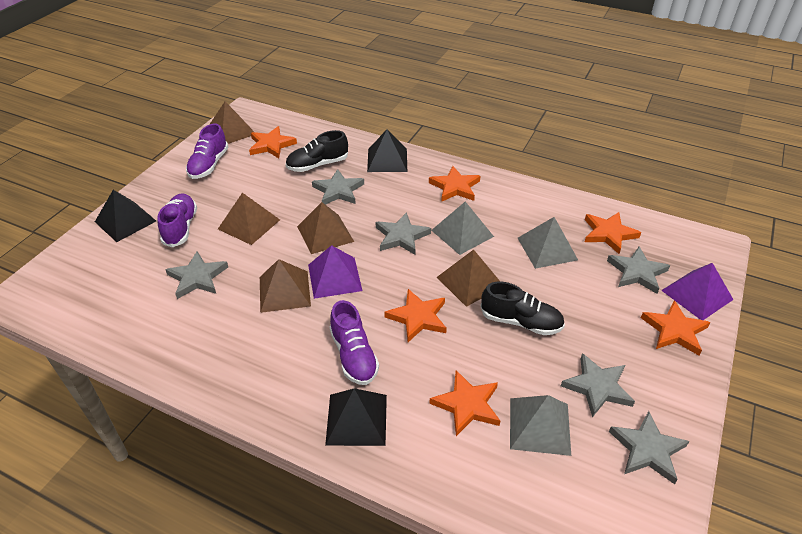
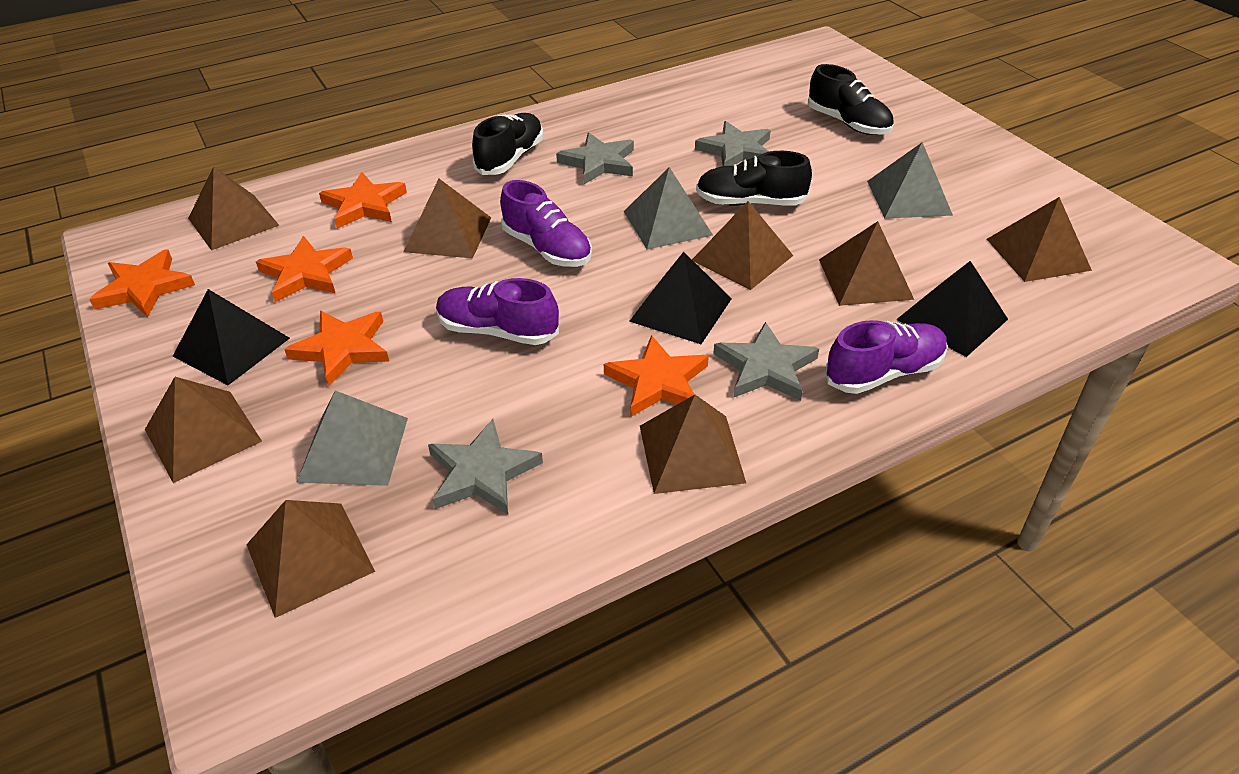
black shoe: [285,130,348,172] [481,282,565,335] = 2 -> [472,113,543,175] [696,151,812,206] [808,64,894,135] = 3
brown pyramid: [209,102,254,144] [218,193,280,245] [260,259,311,313] [297,202,354,254] [437,249,500,307] = 5 -> [145,377,262,483] [188,166,280,251] [246,500,375,618] [404,179,491,258] [640,395,746,494] [692,201,793,290] [819,221,914,306] [987,197,1092,282] = 8
grey star: [165,251,228,299] [312,169,364,205] [376,212,431,255] [561,353,635,417] [607,247,670,294] [609,411,690,484] = 6 -> [428,419,543,515] [556,133,634,184] [695,121,771,166] [713,322,819,401] = 4
orange star: [249,126,297,158] [384,289,447,342] [429,166,481,202] [429,370,500,436] [585,212,641,254] [641,300,710,356] = 6 -> [89,249,195,317] [256,236,353,302] [284,311,389,386] [319,172,407,229] [604,335,709,417] = 5
purple pyramid: [308,245,362,299] [661,263,734,320] = 2 -> none = 0

